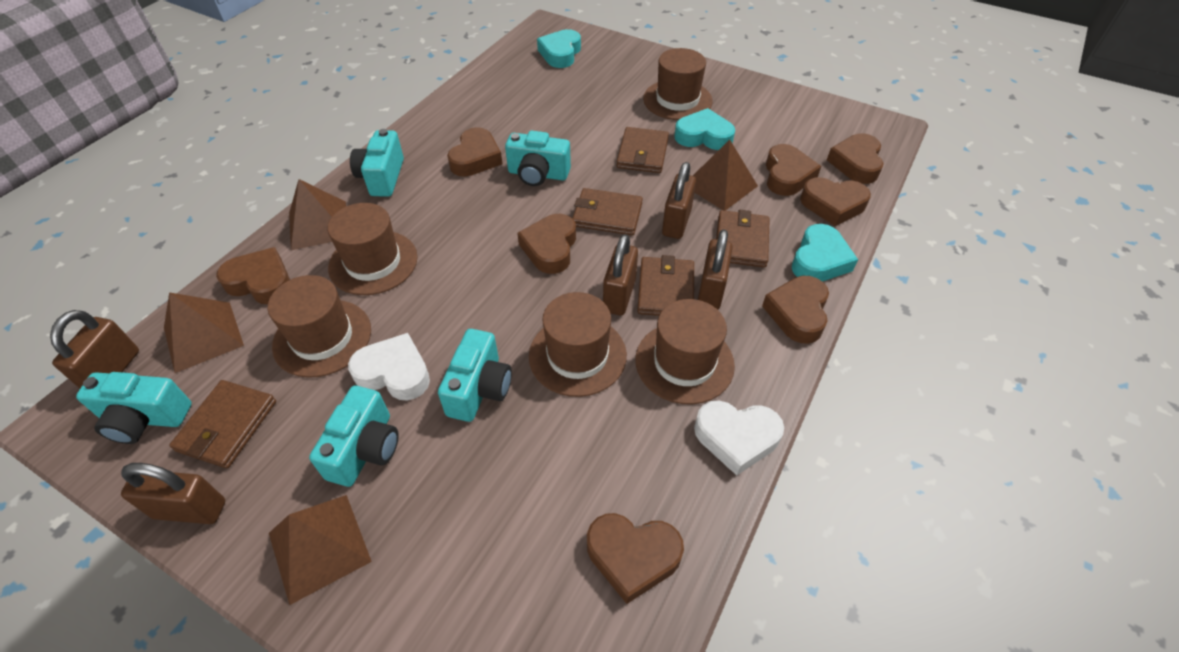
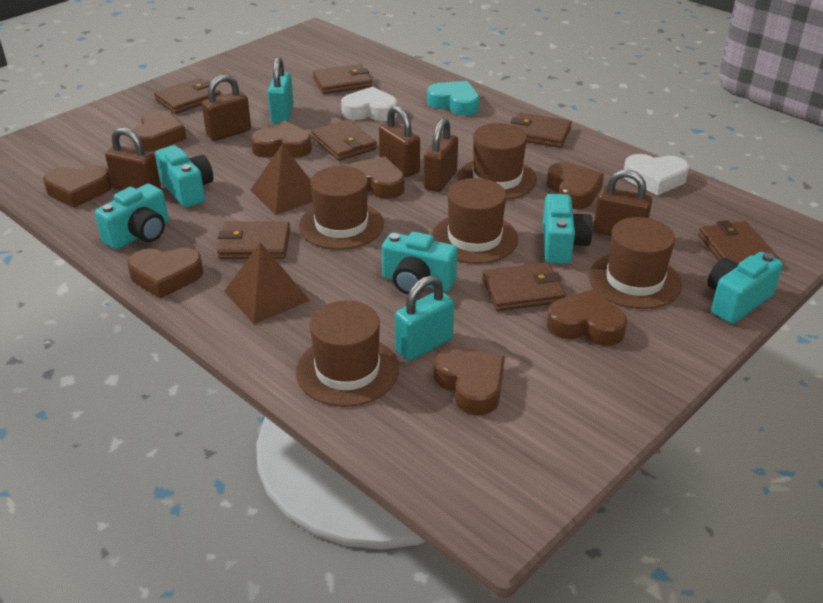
brown pyramid: [164,292,244,373] [269,495,372,605] [289,179,346,250] [693,140,758,211] = 4 -> [224,242,310,324] [250,144,313,215] = 2
brown wallet: [169,380,276,468] [573,188,643,235] [616,127,669,173] [637,255,694,316] [716,210,770,268] = 5 -> [154,78,220,114] [217,221,290,259] [311,119,377,161] [313,64,372,94] [482,262,566,311] [510,112,572,148] [698,220,778,264] = 7
turquoise heart: [537,29,581,68] [674,108,735,150] [792,224,858,282] = 3 -> [427,81,479,116] = 1
turquoise padlock: none = 0 -> [268,57,294,124] [395,276,454,361] = 2

